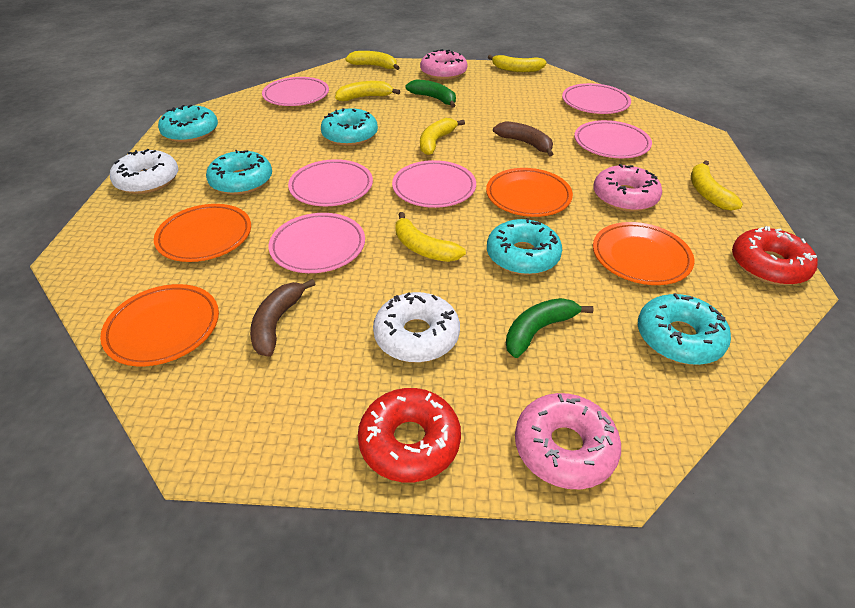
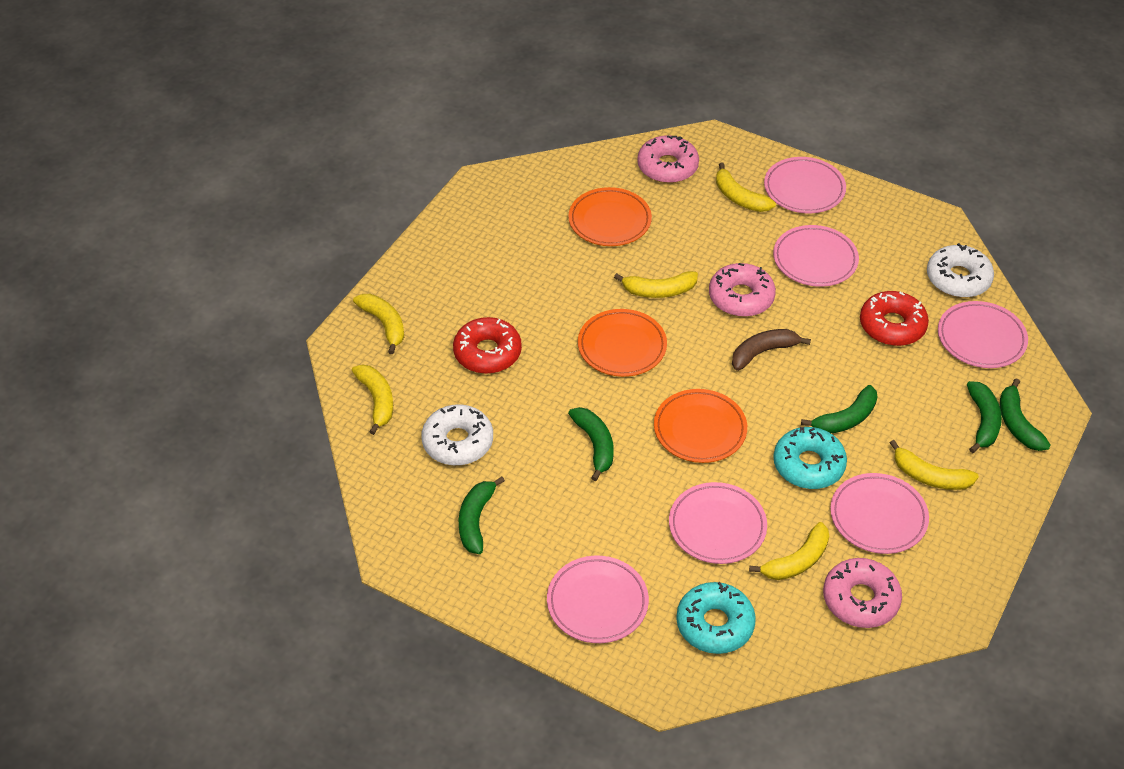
brown banana: [250,279,315,357] [493,121,553,157] = 2 -> [732,329,811,371] = 1
green banana: [405,79,456,108] [506,298,594,358] = 2 -> [459,476,505,554] [568,407,614,481] [801,385,877,433] [967,381,1002,453] [1000,378,1051,451] = 5
orange plate: [100,284,219,366] [154,204,251,262] [486,168,573,217] [593,222,694,285] = 4 -> [568,187,652,246] [578,309,667,377] [654,389,747,463] = 3
turquoise donut: [158,105,218,143] [206,150,272,195] [321,108,378,146] [487,218,562,275] [638,293,731,365] = 5 -> [676,582,756,654] [773,427,847,489] = 2

